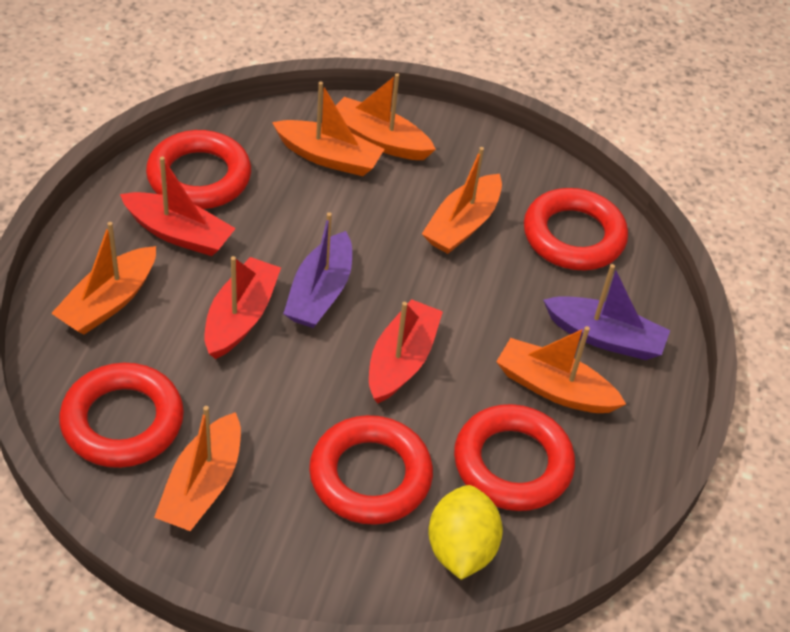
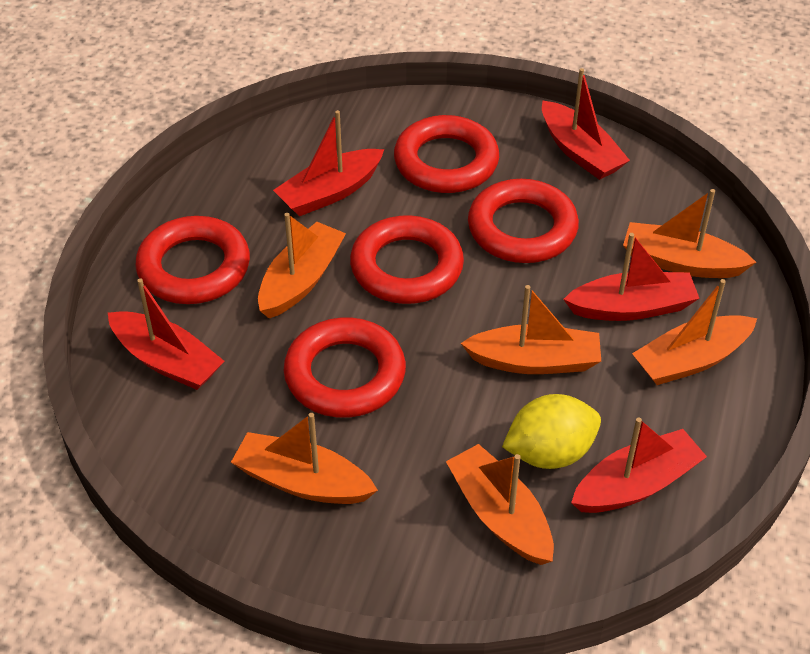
purple boat: [283,212,352,328] [543,264,670,360] = 2 -> none = 0
red boat: [120,157,236,256] [204,256,281,359] [369,299,443,403] = 3 -> [108,278,224,390] [273,110,384,216] [542,68,630,180] [563,233,700,321] [571,418,707,513] = 5

